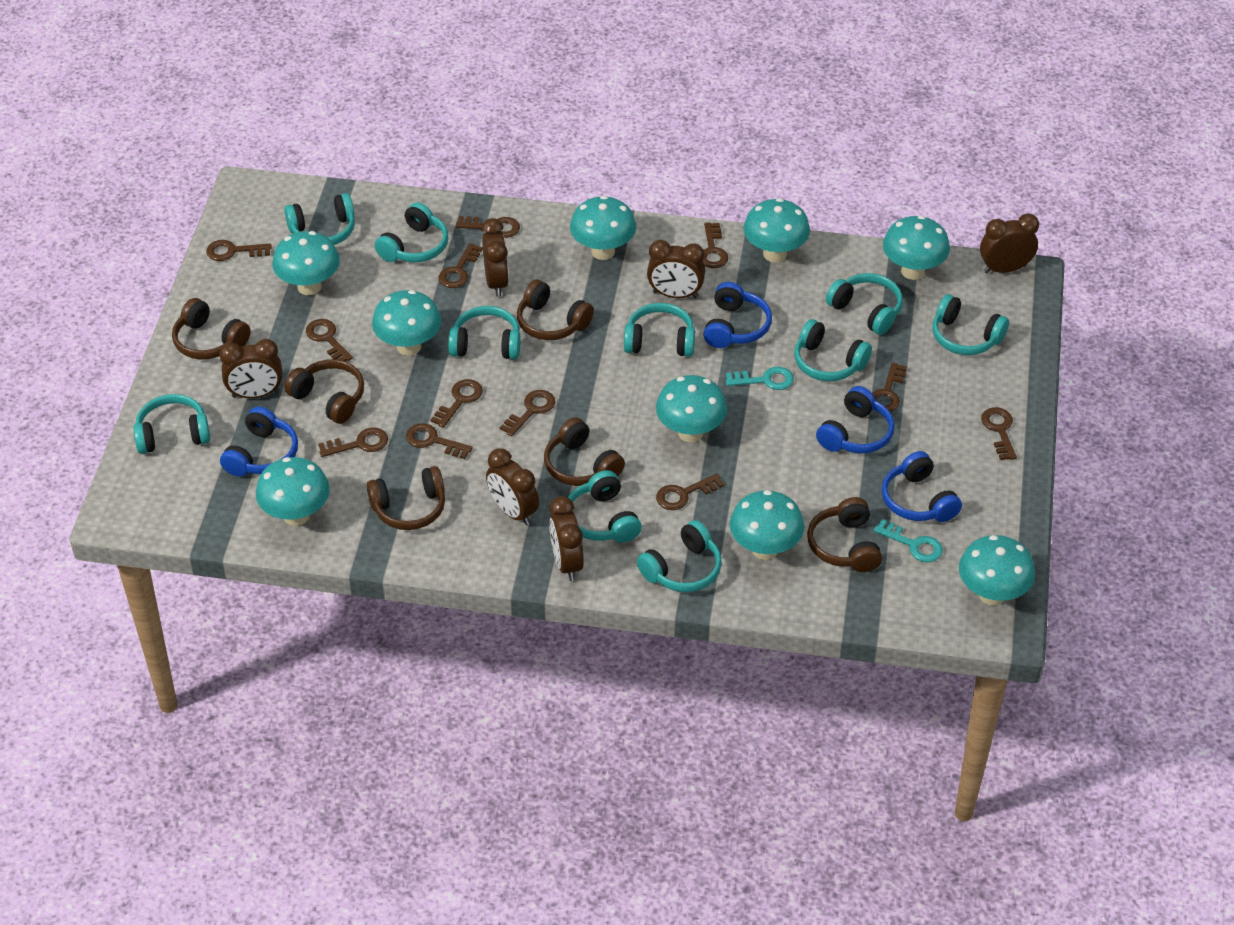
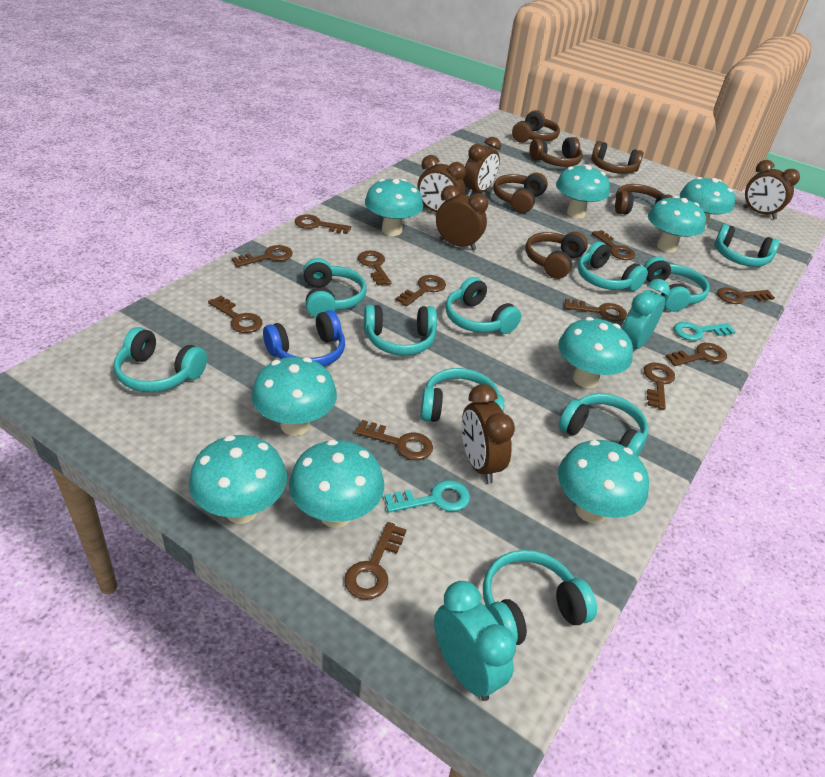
blue headphones: [220,407,298,477] [703,282,772,348] [816,386,895,454] [882,451,962,522] = 4 -> [263,310,345,367] = 1
brown clock: [219,339,282,398] [481,218,509,297] [486,448,539,526] [549,496,584,581] [647,240,705,298] [980,213,1039,274] = 6 -> [417,155,466,212] [436,185,488,251] [462,384,515,484] [463,137,501,197] [743,160,800,219] = 5
turquoise clock: none = 0 -> [434,581,516,701] [622,279,670,349] = 2

